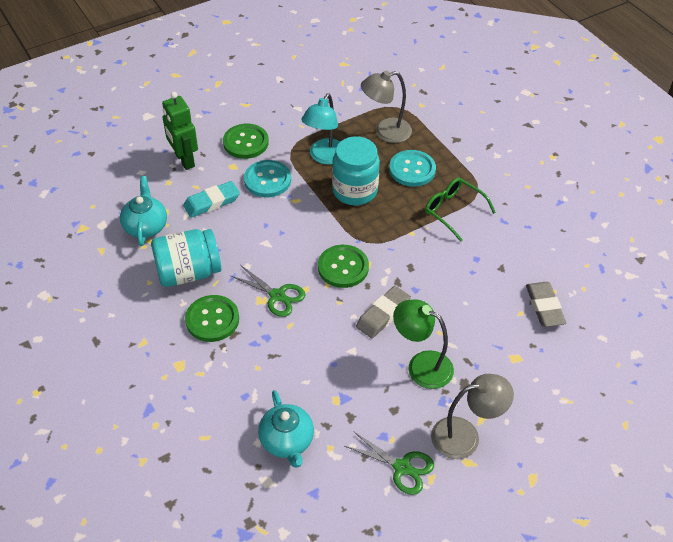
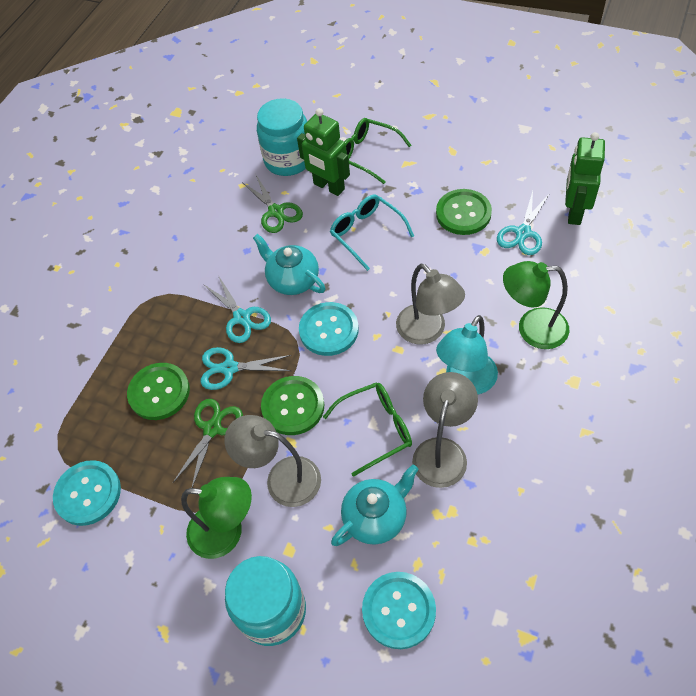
green glasses: [425,177,496,242] = 1 -> [323,382,412,477] [344,118,411,184] = 2
green lamp: [393,299,454,389] = 1 -> [181,477,252,559] [503,261,569,349] = 2
green robot: [162,92,198,170] = 1 -> [297,108,350,196] [565,132,605,225] = 2
grey eraser: [356,286,411,338] [526,282,566,327] = 2 -> none = 0
grey lamp: [361,70,412,143] [431,374,514,459] = 2 -> [224,415,321,507] [396,264,465,345] [412,372,478,488] = 3
turquoise button: [244,160,291,197] [389,150,436,187] = 2 -> [53,460,121,526] [299,302,359,356] [362,572,436,649] = 3
turquoise eraser: [183,181,240,218] = 1 -> none = 0
turquoise glasses: none = 0 -> [330,194,414,271] = 1
turquoise scissors: none = 0 -> [201,347,291,390] [203,275,271,343] [497,191,550,255] = 3

